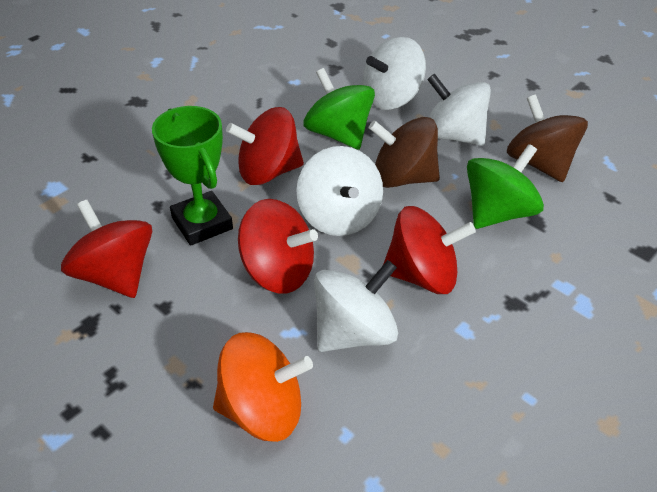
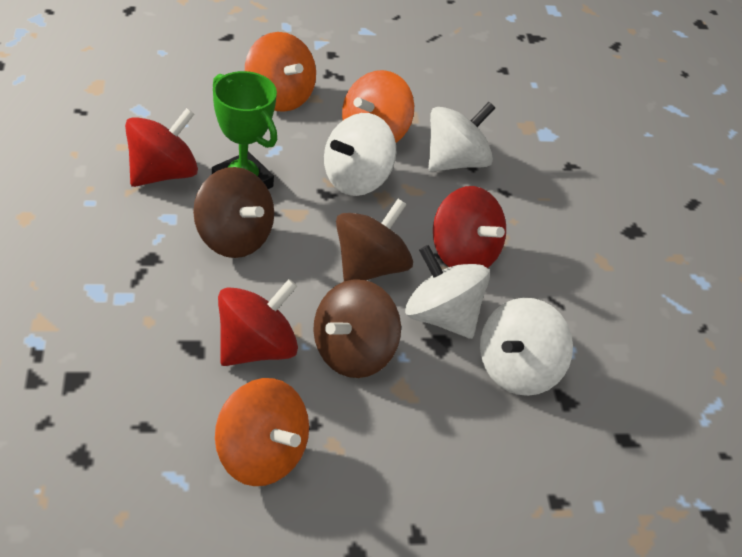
brown spinning top: [369,117,440,188] [507,94,588,182] = 2 -> [193,167,274,258] [313,279,401,378] [336,199,413,281] = 3
green spinning top: [303,68,375,150] [467,144,544,229] = 2 -> none = 0
orange spinning top: [213,332,313,442] = 1 -> [215,378,309,486] [245,32,316,112] [342,70,414,143] = 3
red spinning top: [61,200,152,298] [226,107,304,185] [238,199,318,294] [383,206,476,294] = 4 -> [125,108,198,187] [218,279,298,366] [433,186,506,268] = 3

